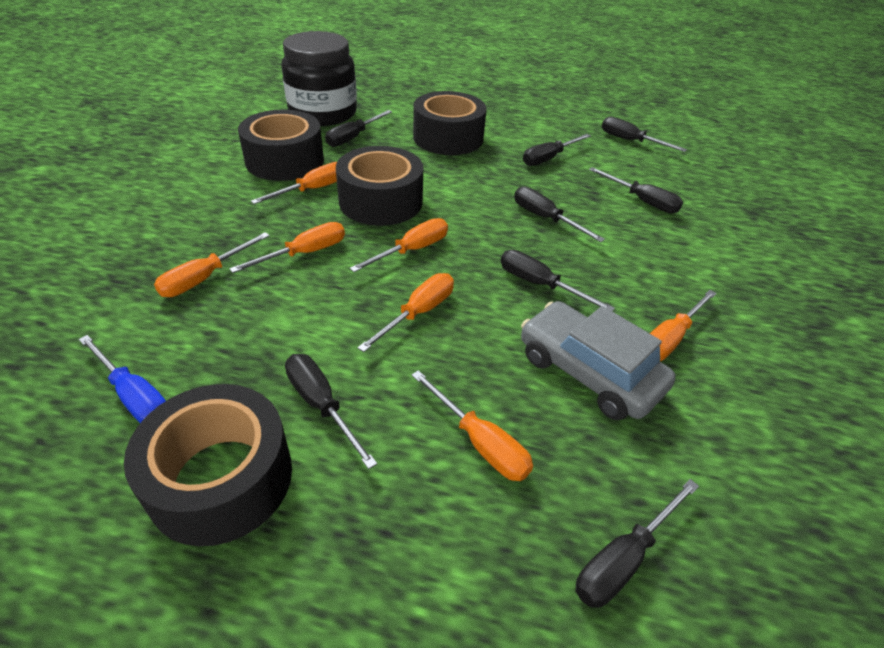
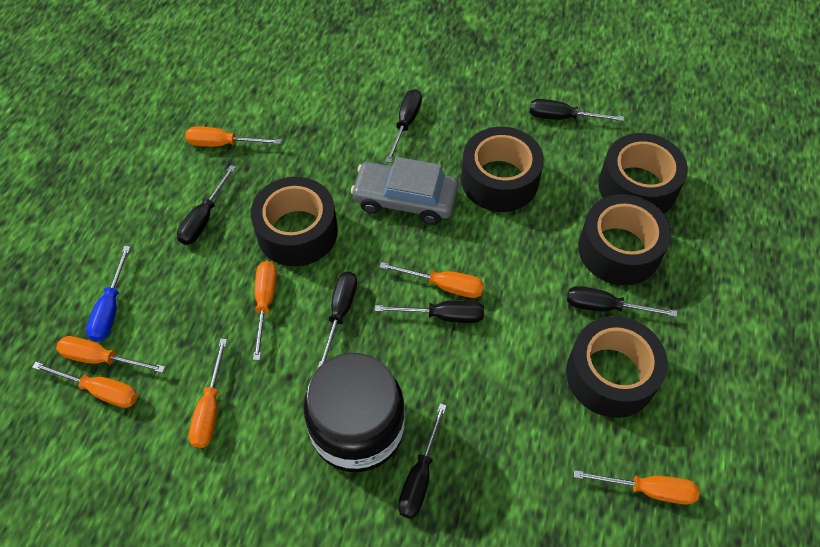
black screwdriver: [285,354,377,469] [325,110,392,147] [501,250,615,311] [514,186,605,242] [523,134,591,166] [575,479,699,608] [589,167,683,213] [602,117,687,152] = 8 -> [177,165,236,245] [318,271,357,368] [375,300,484,323] [385,89,422,163] [398,403,447,519] [530,99,624,121] [567,286,677,317] = 7
black tape: [124,384,292,546] [238,109,324,181] [336,146,423,226] [413,91,487,155] = 4 -> [251,177,338,266] [461,127,544,212] [566,316,668,418] [578,194,671,285] [598,133,688,214] = 5

